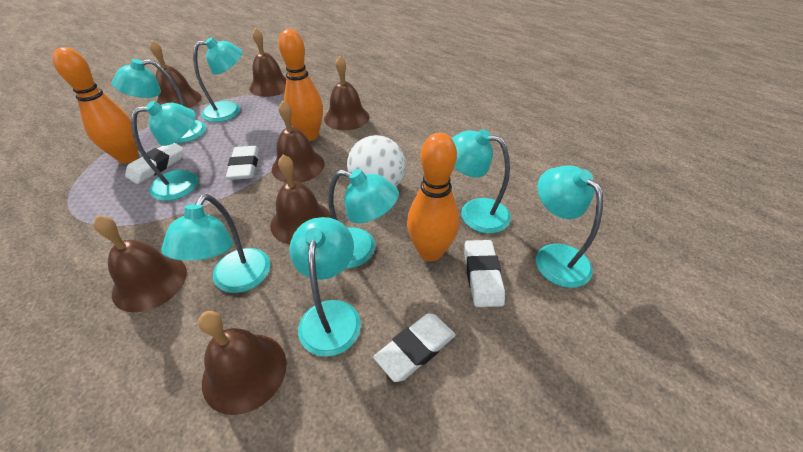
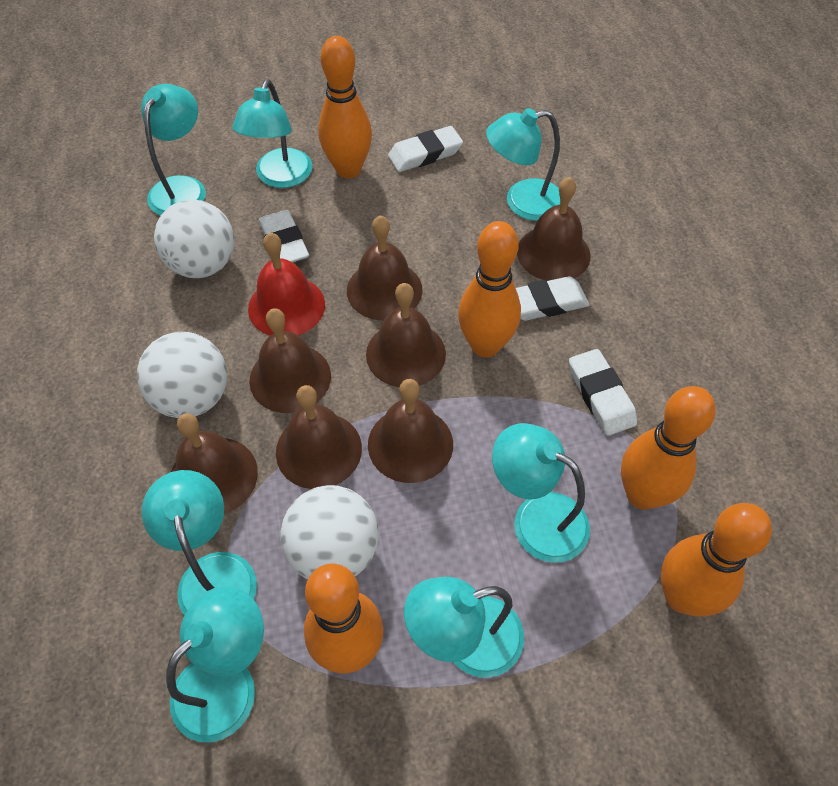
orange bowling pin: [53,47,139,164] [278,29,323,141] [407,132,459,261] = 3 -> [304,564,383,674] [318,36,372,178] [458,221,521,358] [621,386,716,510] [661,503,772,617] = 5
red bell: none = 0 -> [248,233,325,336] = 1
turquoise lamp: [112,59,206,143] [131,101,198,201] [161,194,270,293] [193,37,242,122] [289,217,361,357] [328,169,399,268] [452,129,511,233] [536,165,603,288] = 8 -> [141,84,206,216] [141,470,257,616] [166,586,264,743] [232,79,313,188] [404,577,524,678] [486,108,560,221] [492,423,590,563] = 7
white ball: [347,135,405,187] = 1 -> [137,332,227,418] [154,199,234,278] [281,485,379,580] = 3

